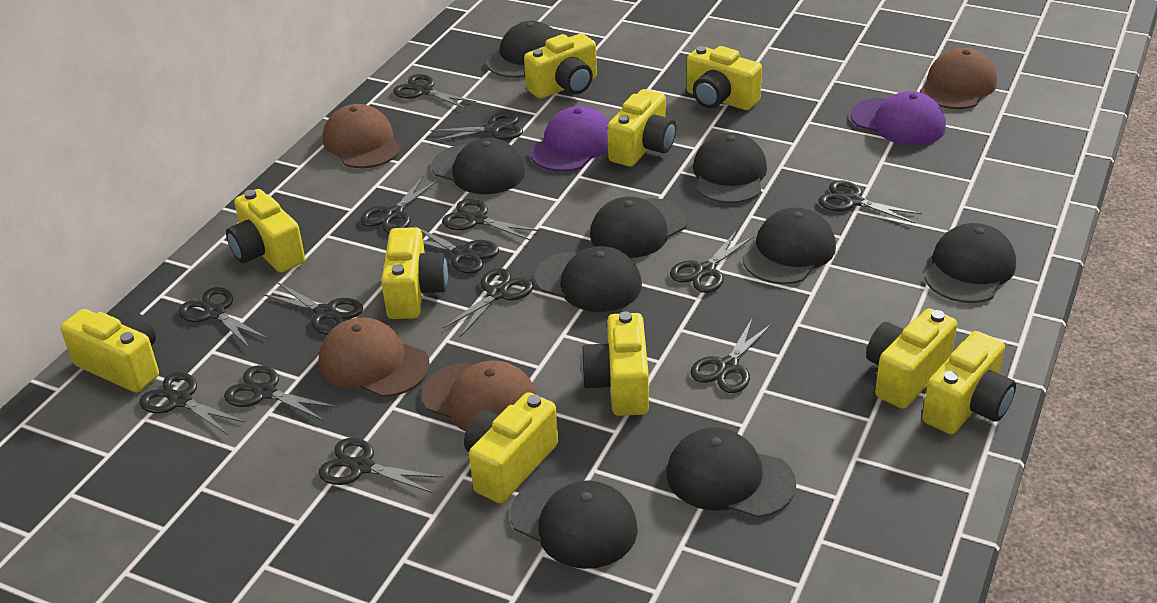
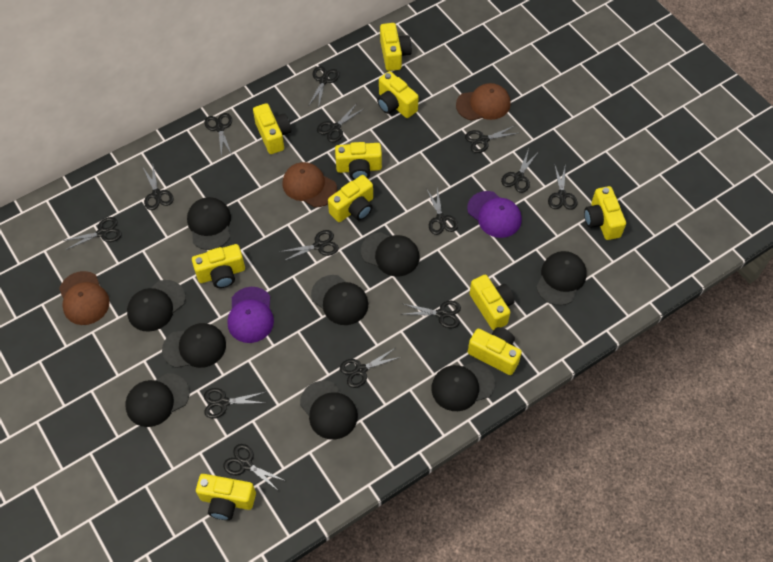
brown cap: [319,317,430,397] [323,104,401,168] [421,360,537,431] [920,48,997,109] = 4 -> [59,271,110,325] [283,162,337,207] [456,83,510,121] = 3

